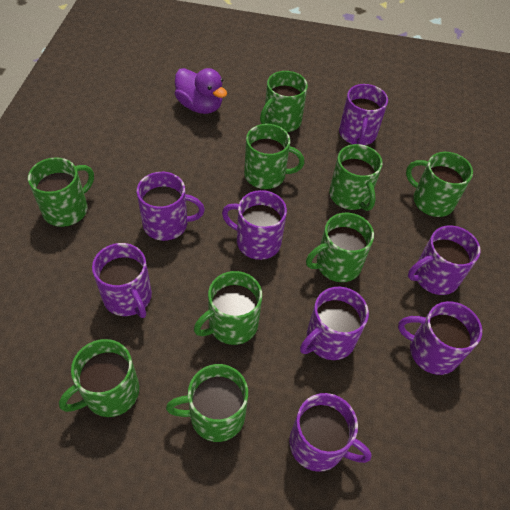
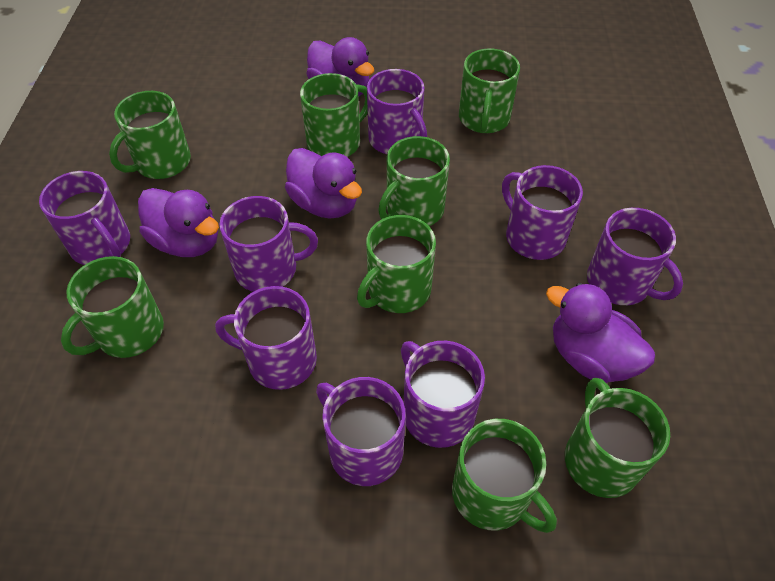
green mug: [28,157,94,227] [59,339,139,417] [166,364,248,442] [194,271,262,345] [244,124,304,189] [260,71,308,132] [306,213,374,282] [329,144,383,211] [406,152,473,217] = 9 -> [61,256,164,358] [109,91,191,179] [300,73,368,157] [357,215,436,313] [378,136,450,226] [452,419,557,533] [459,48,520,133] [565,378,670,498] = 8
purple duck: [175,68,227,114] = 1 -> [138,188,219,257] [285,148,362,219] [306,37,374,97] [546,283,655,383] = 4

